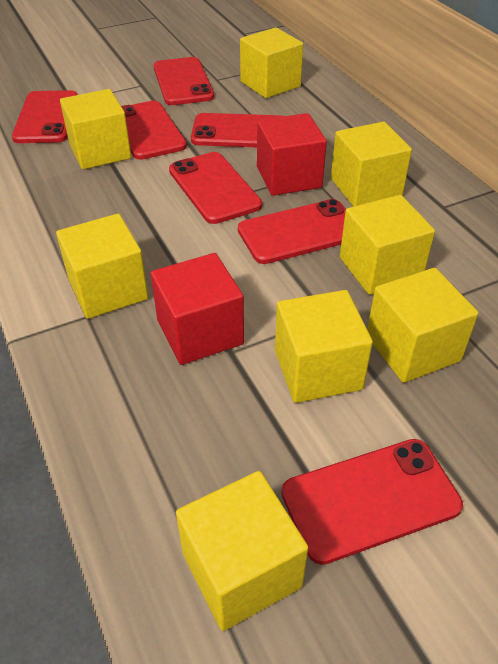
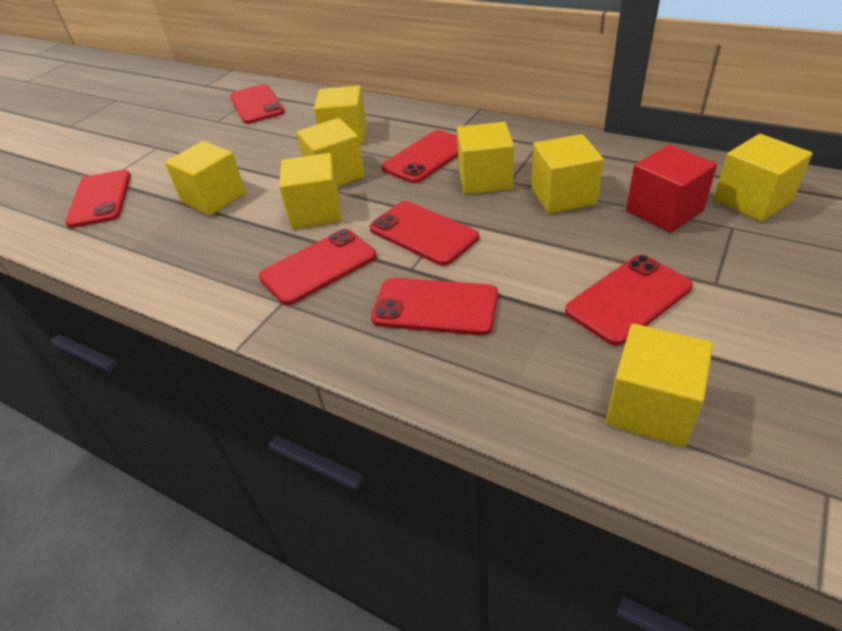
red cube: [151,253,244,365] [257,113,327,196] = 2 -> [626,145,717,233] = 1

